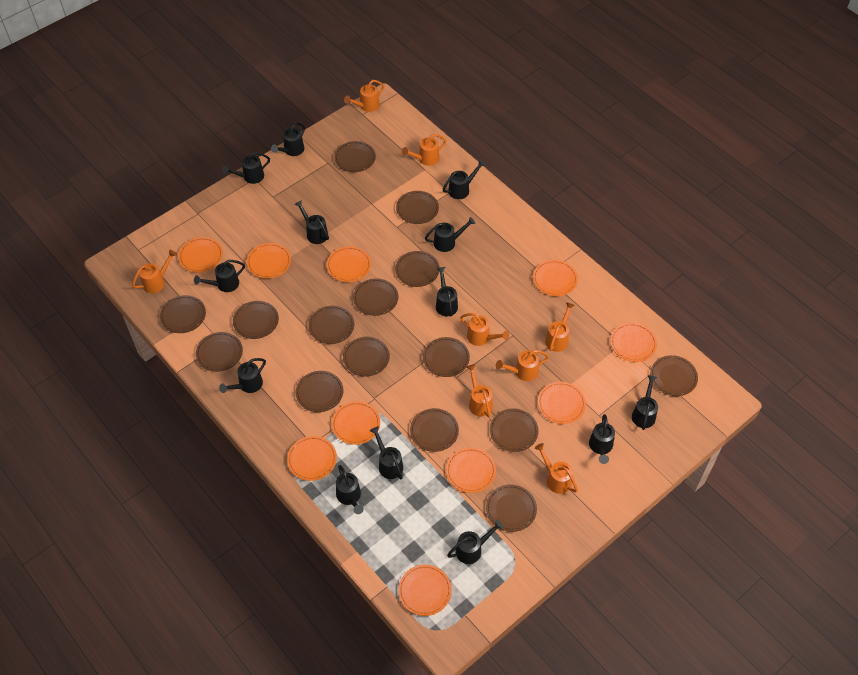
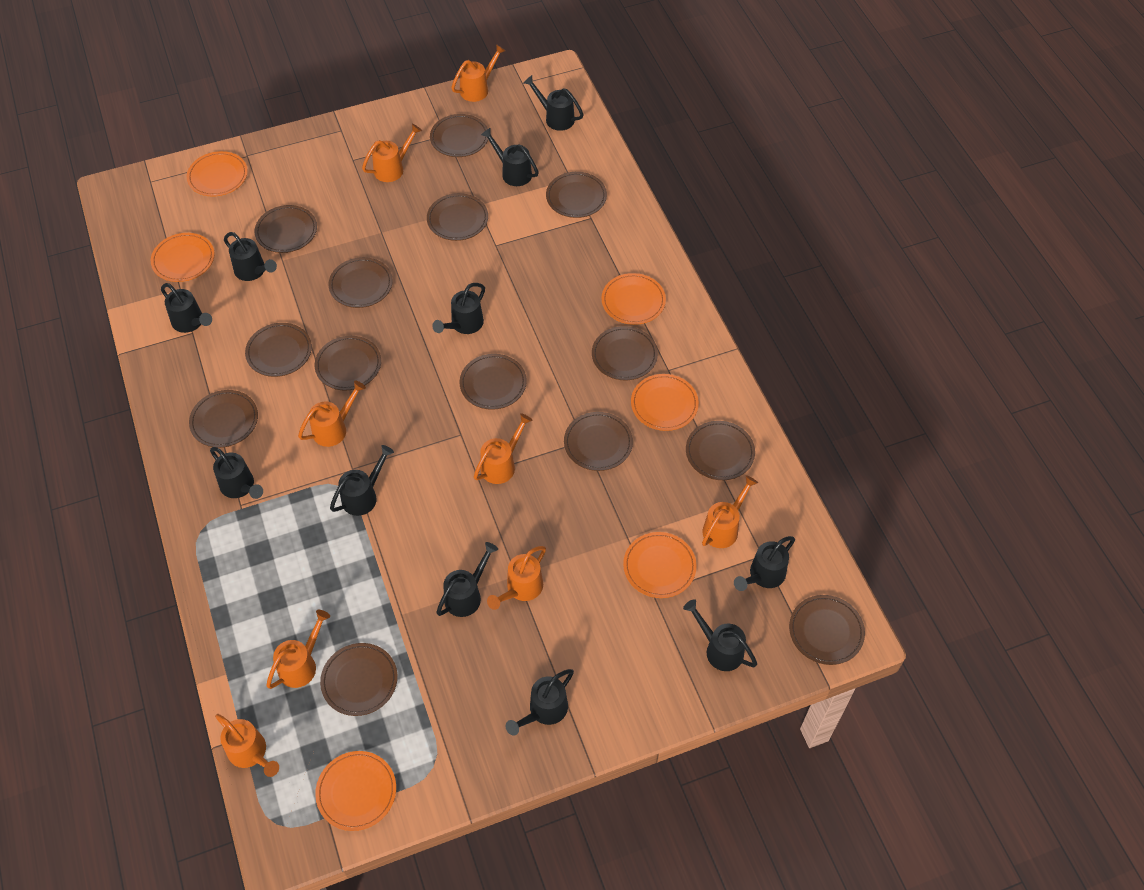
black watering can: [194,260,245,292] [219,358,266,393] [222,152,270,184] [271,123,305,156] [294,200,329,244] [336,465,364,514] [370,427,403,479] [425,217,475,252] [436,267,458,316] [443,160,485,199] [447,520,503,564] [589,414,615,464] [632,375,658,430] = 13 -> [161,283,212,333] [210,447,263,499] [224,232,277,281] [330,445,394,516] [432,283,485,334] [436,542,498,617] [481,128,539,186] [506,669,574,736] [524,75,584,131] [683,599,757,671] [734,536,795,591] = 11
brown plate: [160,295,206,333] [196,332,243,372] [233,301,279,339] [296,371,344,412] [308,306,354,344] [334,141,376,172] [343,337,390,377] [353,278,398,316] [395,251,440,287] [396,191,439,224] [410,408,459,452] [423,337,470,377] [486,485,537,532] [490,408,539,452] [650,355,698,396] = 15 -> [189,390,258,448] [245,323,312,377] [254,205,317,253] [315,336,381,390] [320,643,398,716] [328,257,393,308] [427,193,488,241] [430,114,488,157] [460,354,527,410] [546,172,607,218] [564,412,633,471] [592,326,658,380] [686,421,755,480] [789,595,865,665] = 14
orange plate: [178,237,223,273] [247,243,291,279] [287,436,337,481] [327,246,371,282] [332,402,380,445] [398,564,452,616] [446,448,496,493] [533,260,578,296] [538,382,586,424] [610,323,657,362] = 10 -> [151,233,215,282] [187,151,248,197] [315,751,396,831] [601,273,666,325] [623,532,697,598] [631,374,699,431] = 6

